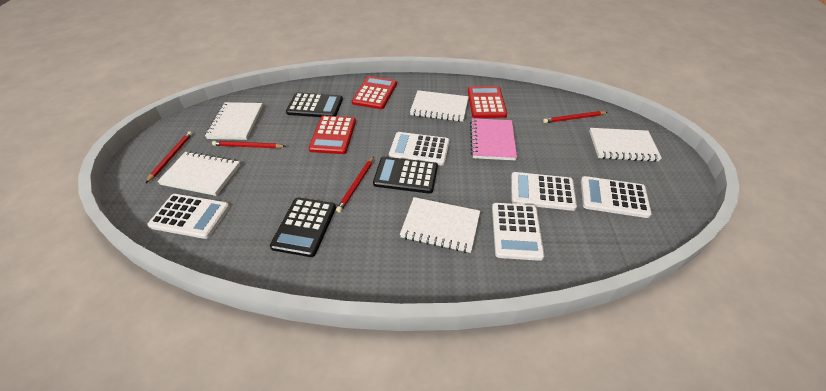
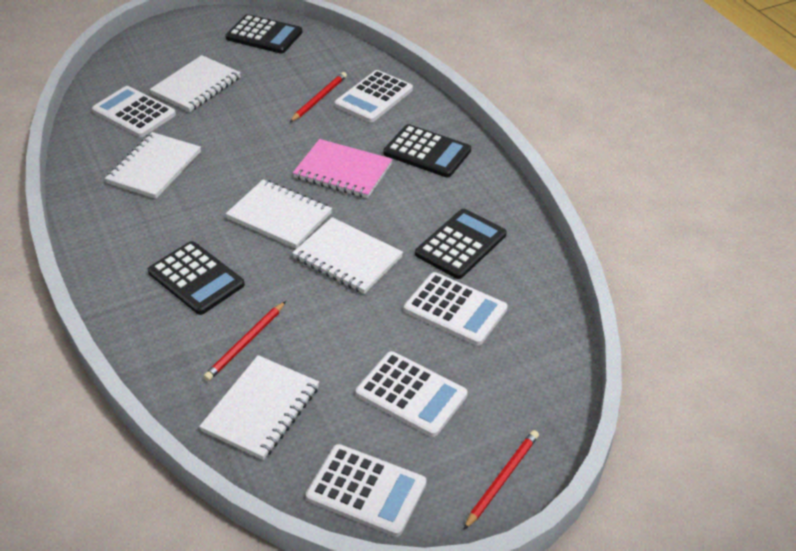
black calculator: [270,198,336,257] [286,93,343,117] [373,157,438,194] = 3 -> [148,241,245,315] [225,14,303,53] [383,124,471,178] [415,209,506,279] = 4
red calculator: [309,116,356,154] [352,76,397,109] [468,86,507,118] = 3 -> none = 0
red pencil: [146,131,192,183] [212,141,286,148] [336,157,374,212] [543,111,607,123] = 4 -> [204,301,286,381] [290,72,347,122] [463,430,539,530] = 3

